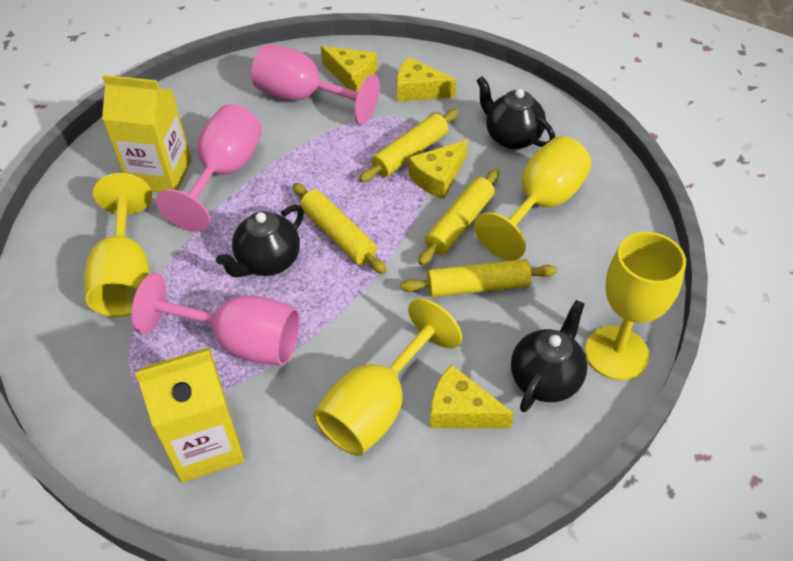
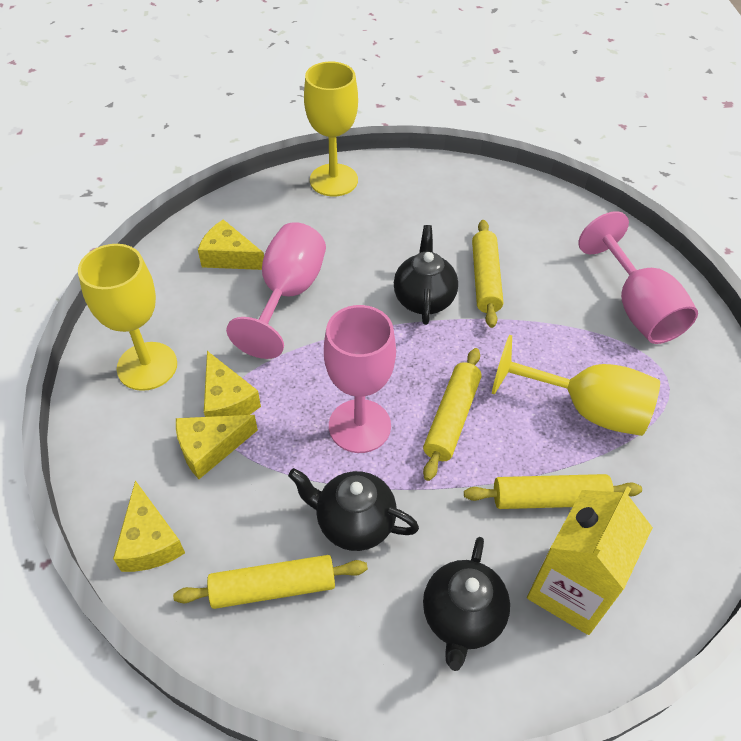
yellow carton: [102,75,191,193] [135,347,244,483] = 2 -> [527,486,653,635] = 1
yellow goblet: [84,173,152,317] [314,298,462,456] [474,136,592,260] [585,232,686,380] = 4 -> [78,244,177,391] [304,62,358,196] [492,335,660,436] = 3

